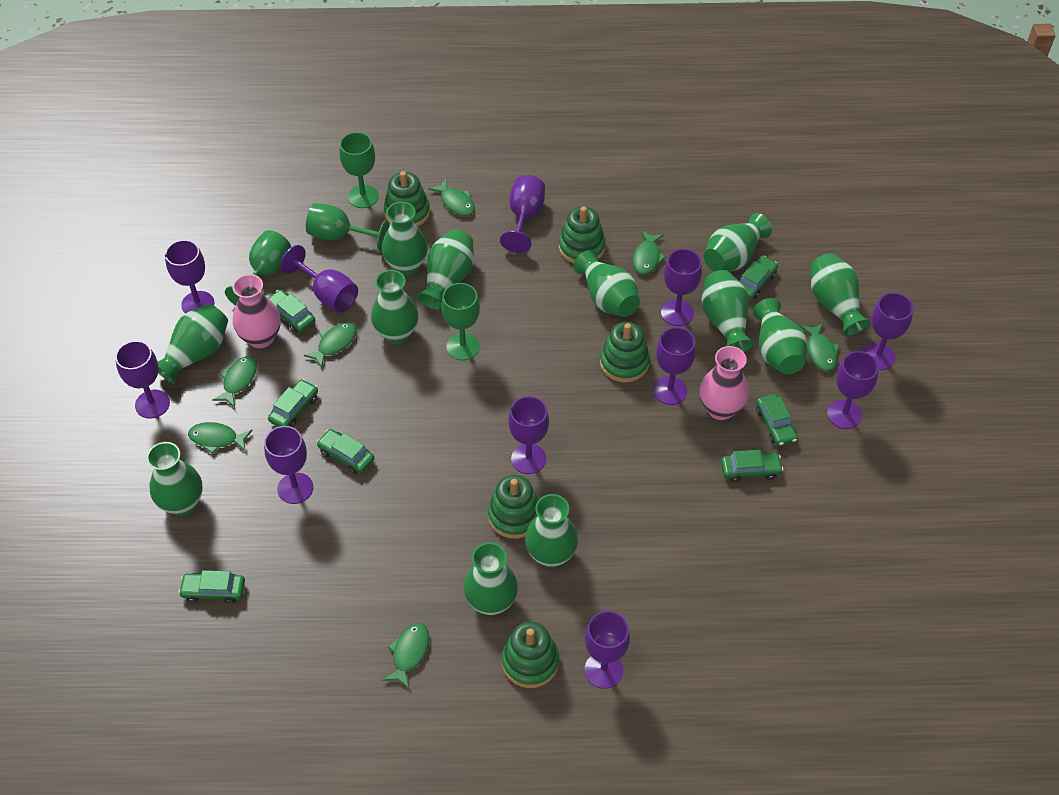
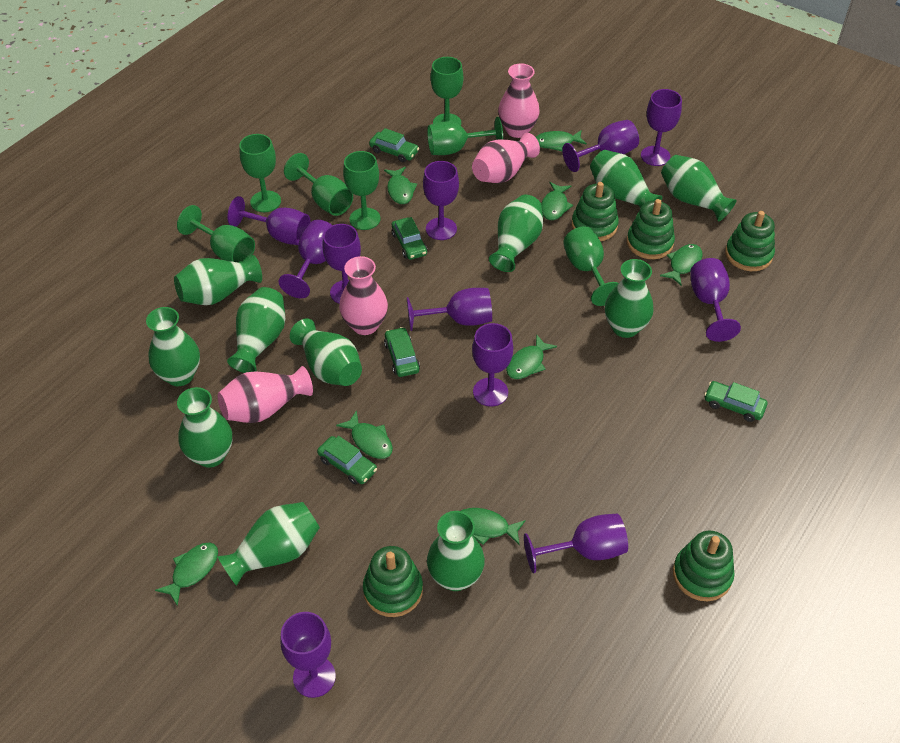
green car: [178,570,245,604] [267,290,315,332] [268,379,318,427] [317,429,374,474] [721,450,783,482] [739,256,778,300] [756,394,798,446] = 7 -> [317,436,377,485] [369,128,419,162] [384,327,420,377] [392,217,427,260] [704,381,768,422] = 5
green fish: [188,422,253,454] [212,356,257,407] [304,323,357,368] [383,623,430,689] [429,179,475,216] [632,230,666,274] [800,323,840,371] = 7 -> [155,543,218,606] [336,410,393,459] [384,167,417,204] [461,508,526,545] [506,334,557,379] [536,130,587,151] [541,182,573,220] [660,244,703,286] = 8
green goblet: [225,230,291,305] [306,203,389,251] [340,132,379,208] [441,283,480,360] = 4 -> [177,205,255,263] [239,134,281,212] [284,153,353,216] [343,151,380,230] [427,117,503,155] [431,57,463,125] [563,226,619,306] = 7
green vase: [147,442,203,516] [158,304,228,384] [371,270,418,344] [382,202,428,276] [417,229,474,310] [464,542,518,616] [525,494,578,568] [574,250,640,317] [701,270,754,352] [704,213,772,271] [753,298,808,374] [811,253,870,336] = 12 -> [146,307,200,386] [174,255,262,305] [177,387,232,468] [217,502,320,586] [227,287,285,373] [290,318,362,386] [427,511,485,591] [489,195,543,272] [590,150,662,208] [605,259,653,338] [661,155,737,221] = 11
pink vase: [232,274,281,348] [699,346,749,420] = 2 -> [218,366,313,423] [339,256,388,335] [472,133,540,183] [498,63,539,138] = 4

